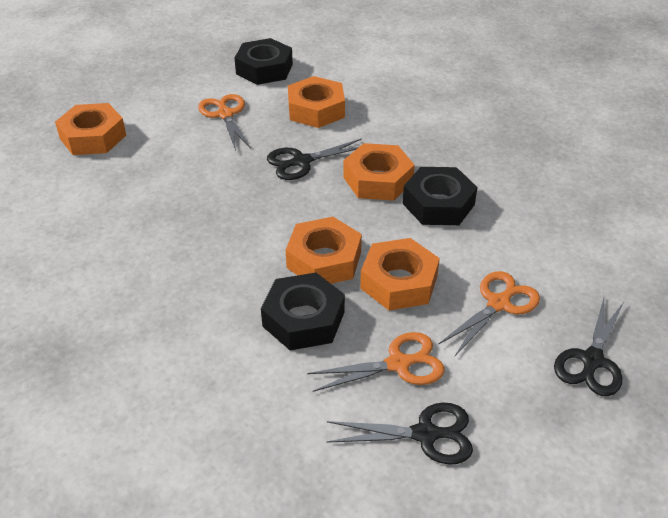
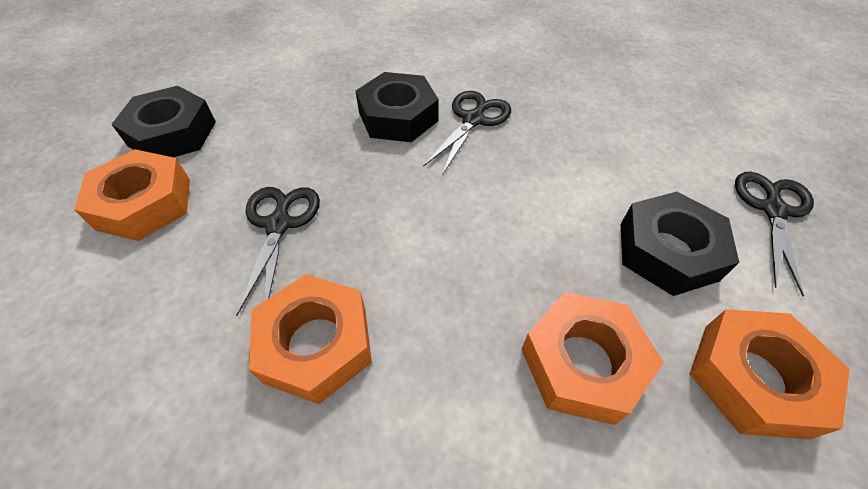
orange nut: [55,103,126,155] [286,217,362,284] [288,76,345,128] [343,143,415,201] [360,238,440,310] = 5 -> [74,149,190,241] [249,274,372,404] [521,292,664,425] [690,309,850,439] = 4
orange scissors: [198,94,251,151] [307,332,445,392] [438,271,540,356] = 3 -> none = 0

